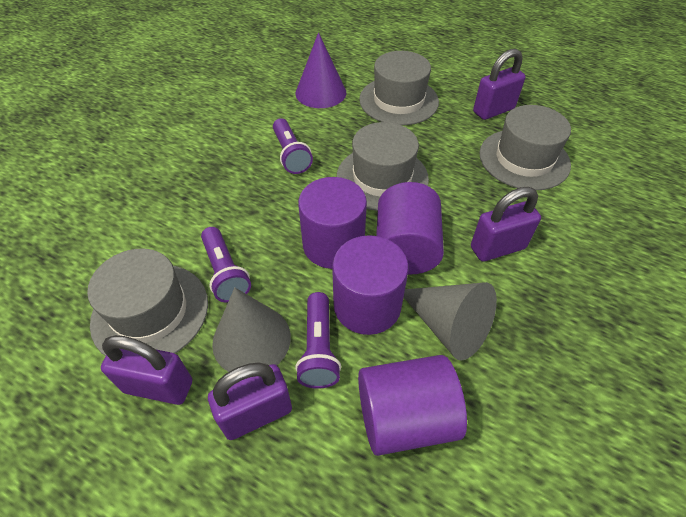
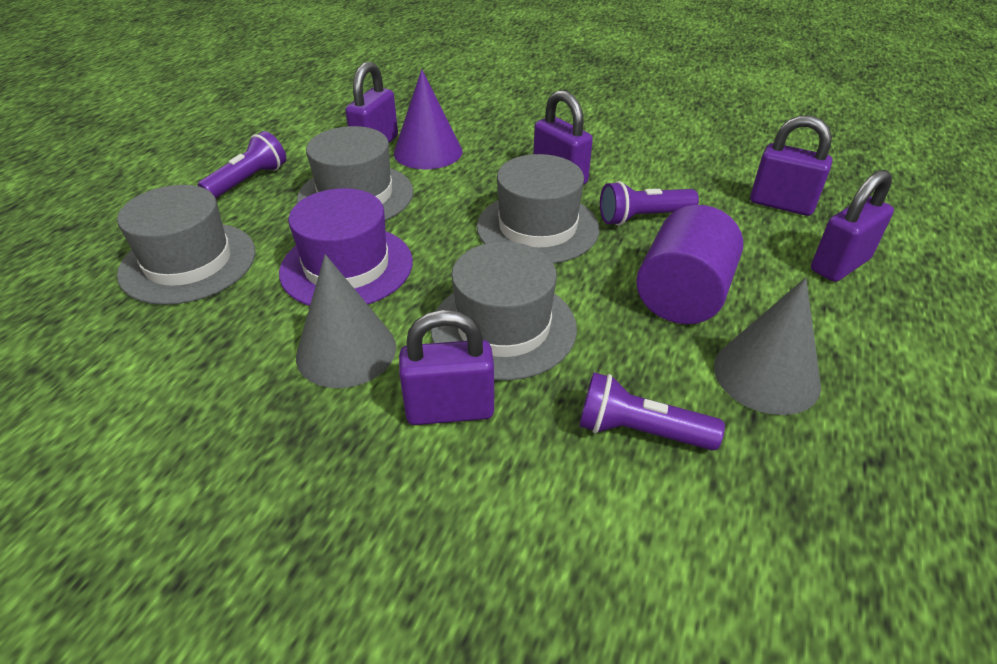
purple cylinder: [298,177,367,269] [332,235,408,335] [358,355,467,456] [376,182,444,275] = 4 -> [636,205,743,324] = 1
purple hat: none = 0 -> [279,188,413,306] = 1
purple padlock: [101,335,192,405] [208,362,292,440] [471,187,541,262] [473,49,526,120] = 4 -> [346,62,398,143] [399,310,494,425] [533,90,593,185] [750,115,832,216] [811,170,894,282] = 5

